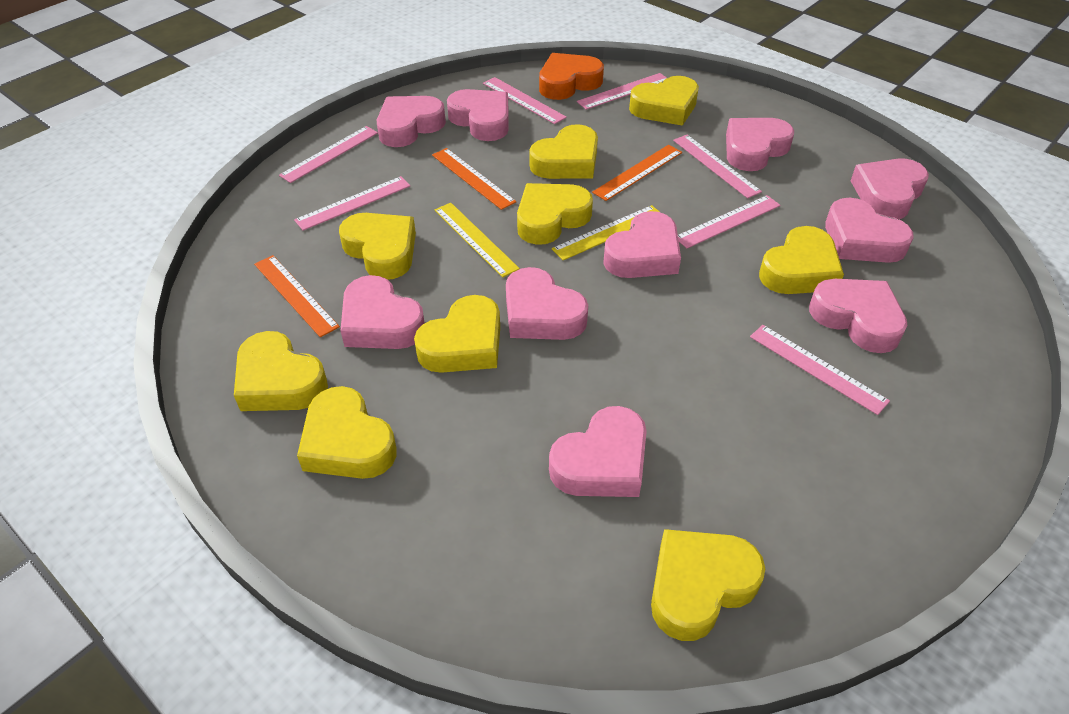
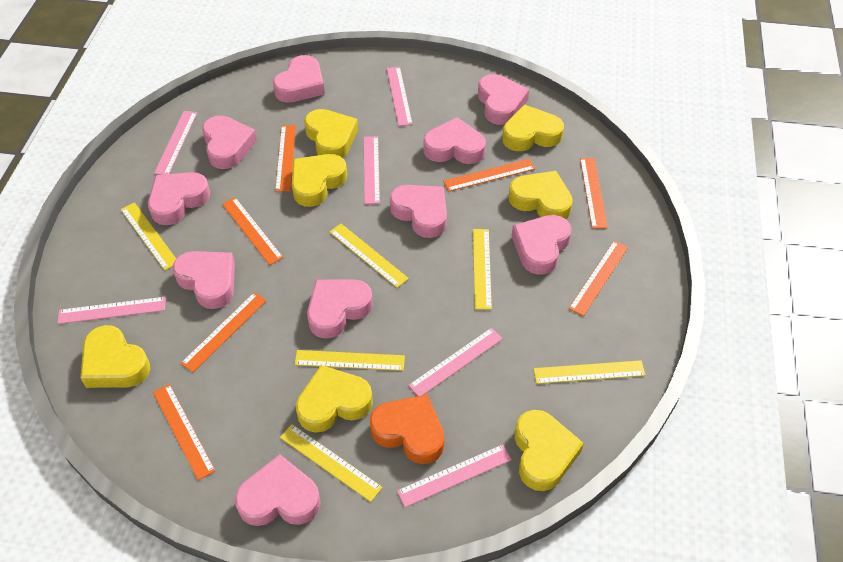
orange ruler: [254,255,340,337] [432,148,516,210] [592,145,682,201] = 3 -> [153,384,215,480] [180,292,267,372] [222,197,283,265] [275,125,296,192] [443,159,535,192] [569,241,628,316] [580,158,608,229] = 7
pink ruler: [279,126,378,183] [294,176,411,231] [483,77,567,124] [577,73,667,110] [673,135,762,198] [678,195,781,248] [750,325,890,415] = 7 -> [58,297,165,324] [154,111,197,175] [364,136,380,204] [387,67,413,126] [397,444,512,507] [408,328,503,396] = 6
yellow heart: [234,331,328,411] [297,386,397,479] [339,213,416,280] [414,295,500,373] [517,183,593,245] [529,124,598,179] [629,76,699,126] [651,529,765,641] [759,226,844,294] = 9 -> [80,325,150,388] [292,154,347,207] [296,365,373,433] [304,109,358,158] [502,104,564,151] [509,171,573,219] [514,410,584,491] = 7
yellow ruler: [435,203,520,277] [552,205,660,260] = 2 -> [121,202,176,270] [280,424,383,502] [294,350,405,371] [329,224,409,288] [473,229,492,310] [534,360,645,384] = 6

